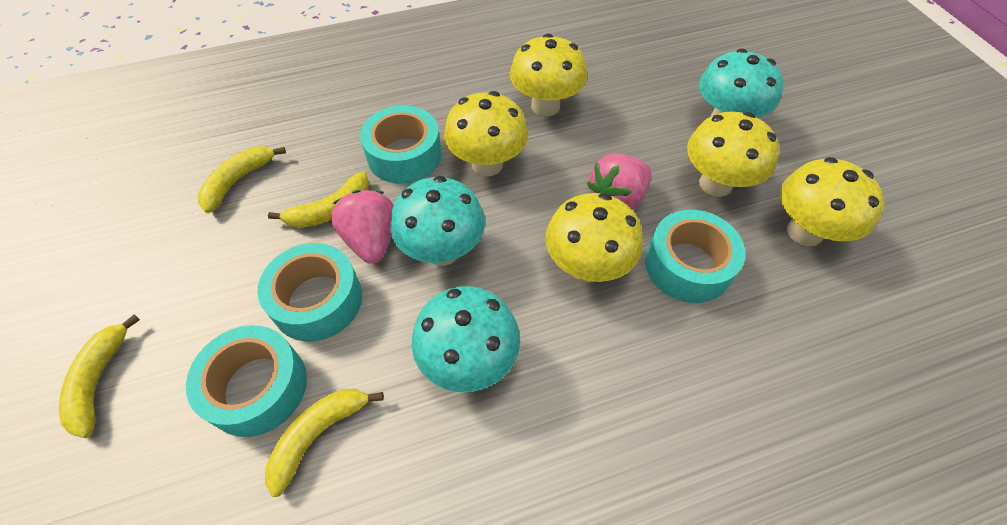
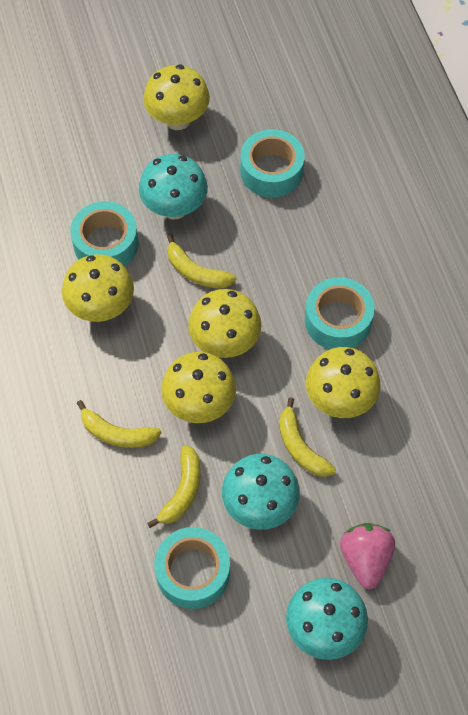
pink strawberry: [331,190,394,264] [587,153,652,210] = 2 -> [340,523,395,589] = 1

